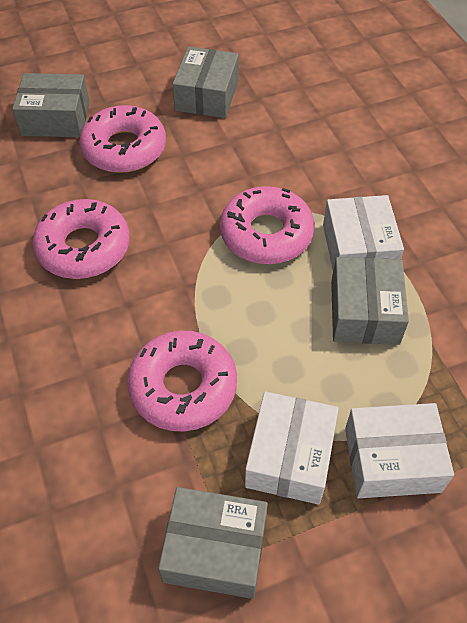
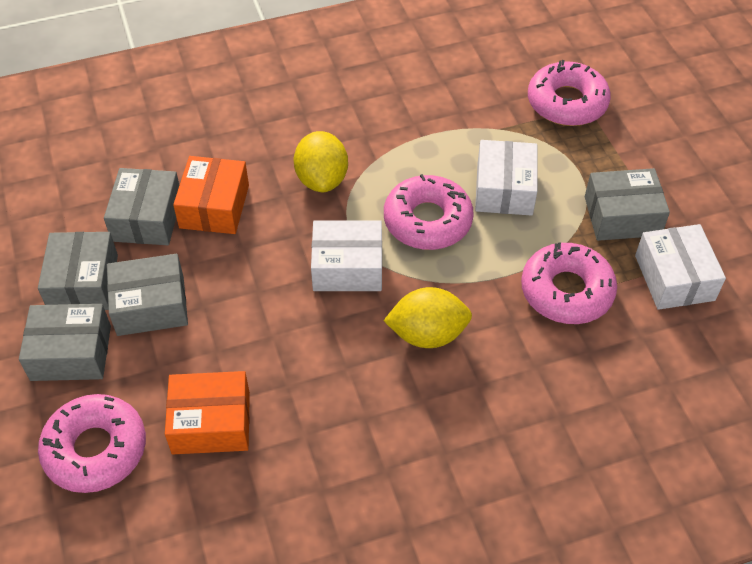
grey box: [12,73,90,137] [158,487,268,599] [173,46,239,118] [331,257,409,345] = 4 -> [19,304,111,381] [38,232,118,310] [104,168,179,245] [107,254,188,336] [585,168,670,241] = 5
orange box: none = 0 -> [165,371,250,454] [173,156,249,234] = 2
yellow lemon: none = 0 -> [294,131,348,192] [383,287,472,348] = 2

